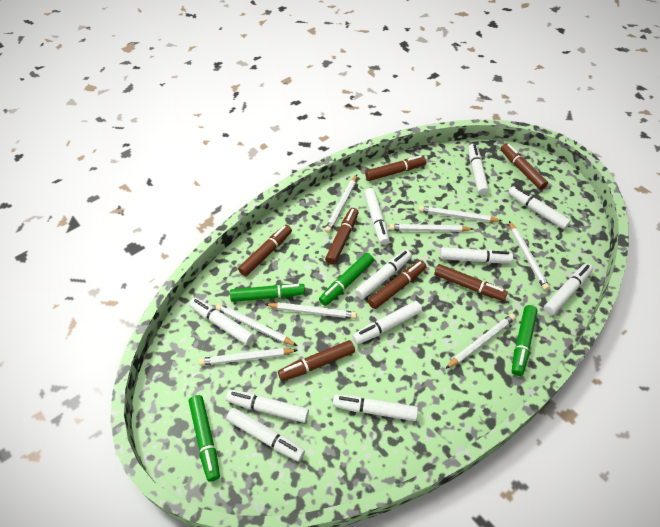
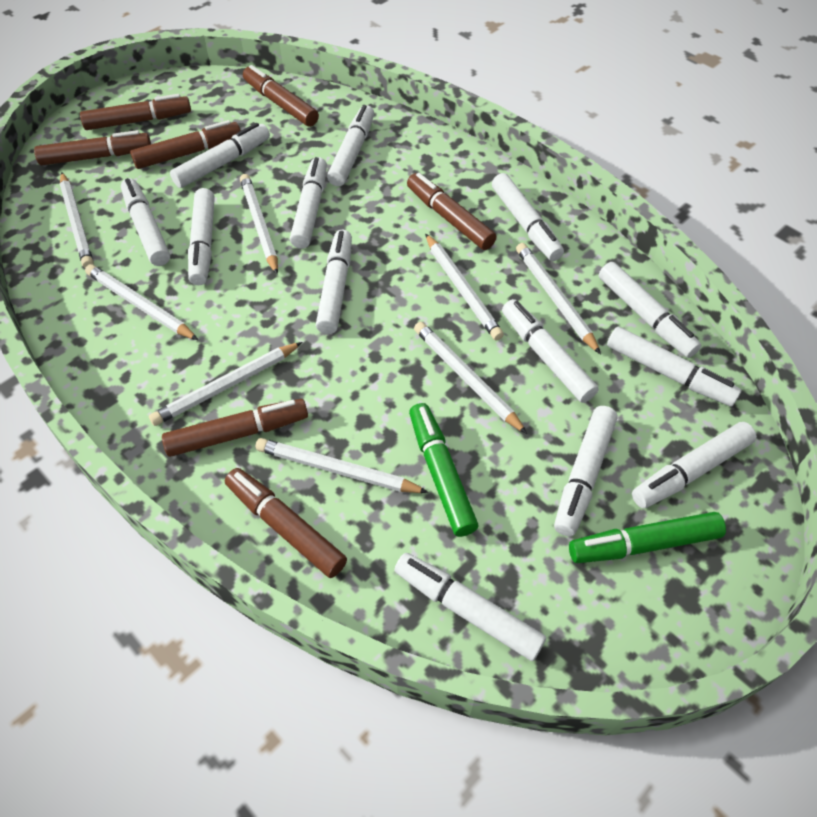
green marker: [189,395,220,482] [230,284,305,302] [319,253,374,306] [512,305,537,376] = 4 -> [409,403,478,537] [569,512,726,563] = 2
white marker: [189,298,254,345] [226,390,309,423] [226,408,305,462] [333,394,418,421] [352,301,422,344] [355,250,412,299] [364,188,389,245] [440,247,513,263] [468,144,489,195] [508,186,571,229] [544,263,593,315] = 11 -> [121,178,170,266] [170,123,270,188] [188,188,215,285] [290,157,327,249] [316,230,352,334] [327,105,374,186] [394,553,546,661] [492,173,564,261] [502,299,599,403] [554,406,618,536] [599,262,701,358] [607,327,742,406] [632,422,757,508] = 13

